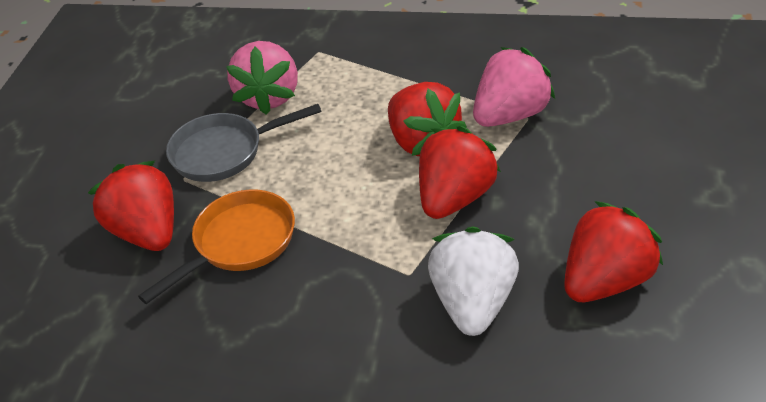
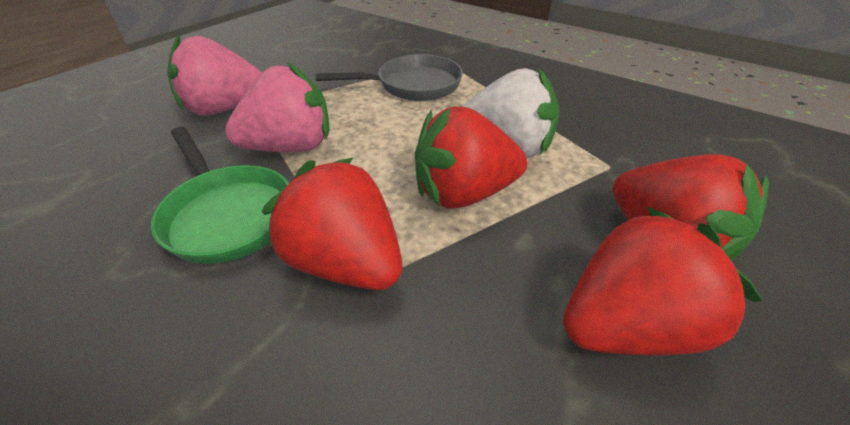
green pan: none = 0 -> [151,127,289,264] = 1
orange pan: [138,189,295,304] = 1 -> none = 0

